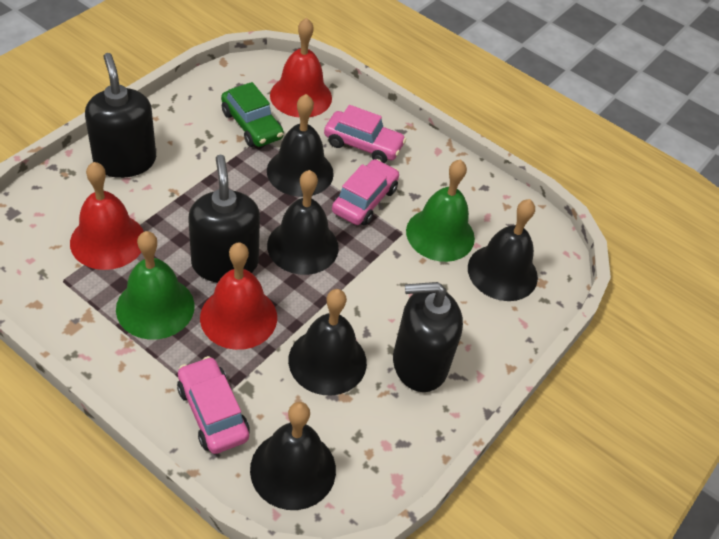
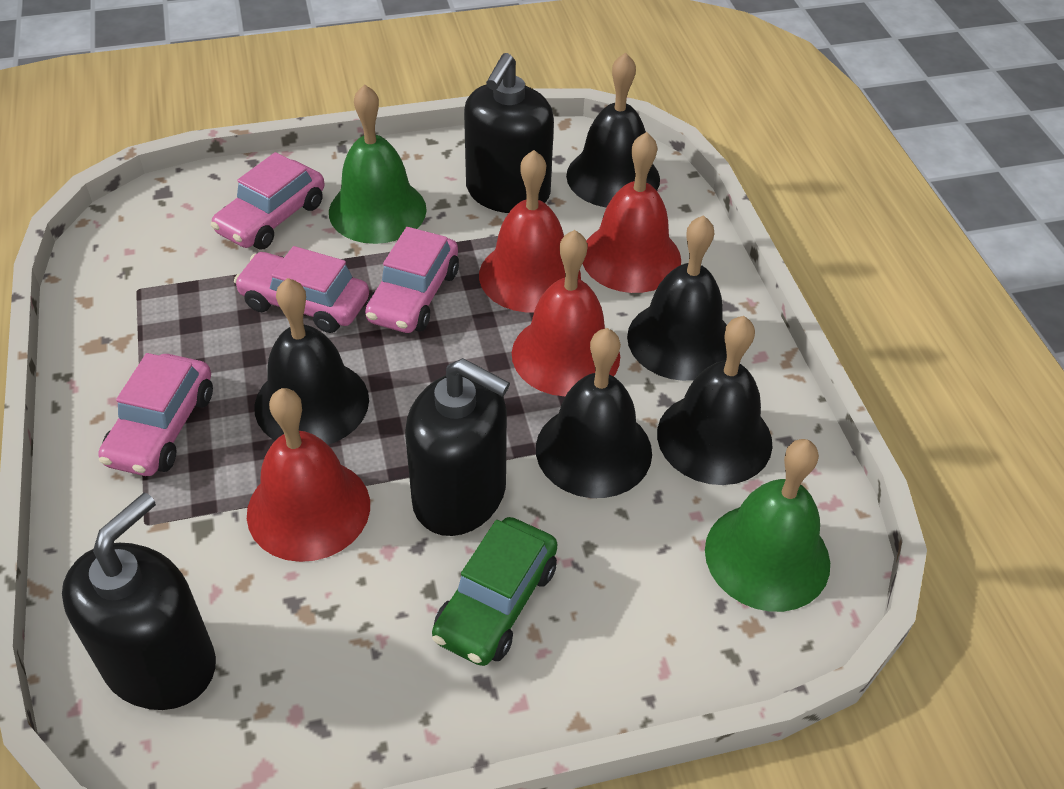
pink car: [177,356,250,454] [324,105,406,163] [332,159,399,226] = 3 -> [99,353,213,476] [211,152,325,249] [234,246,369,333] [365,227,459,333] = 4
red bell: [70,162,144,270] [200,242,277,350] [270,18,332,118] = 3 -> [247,388,370,562] [479,150,581,312] [512,230,620,396] [582,132,681,293] = 4

